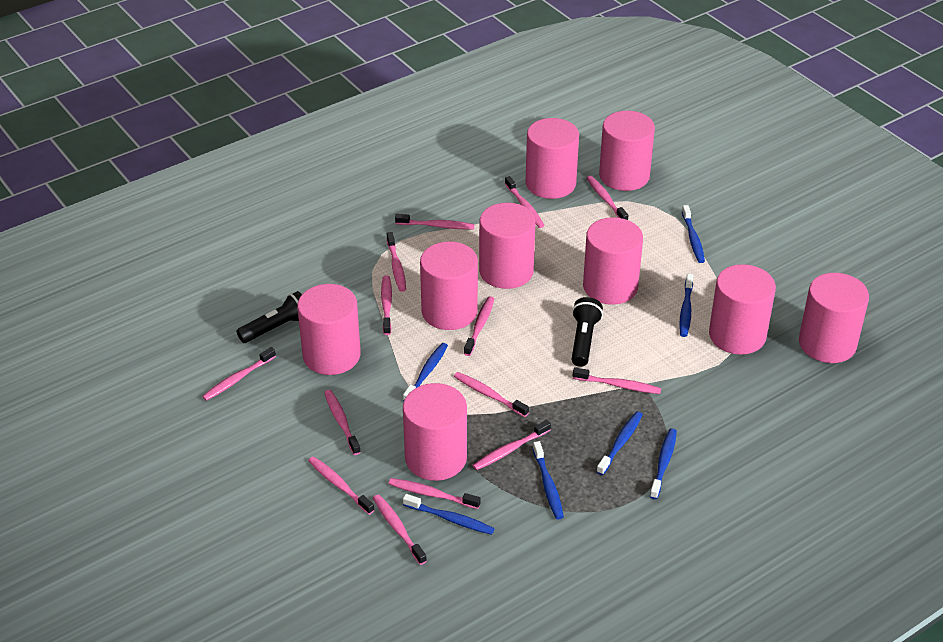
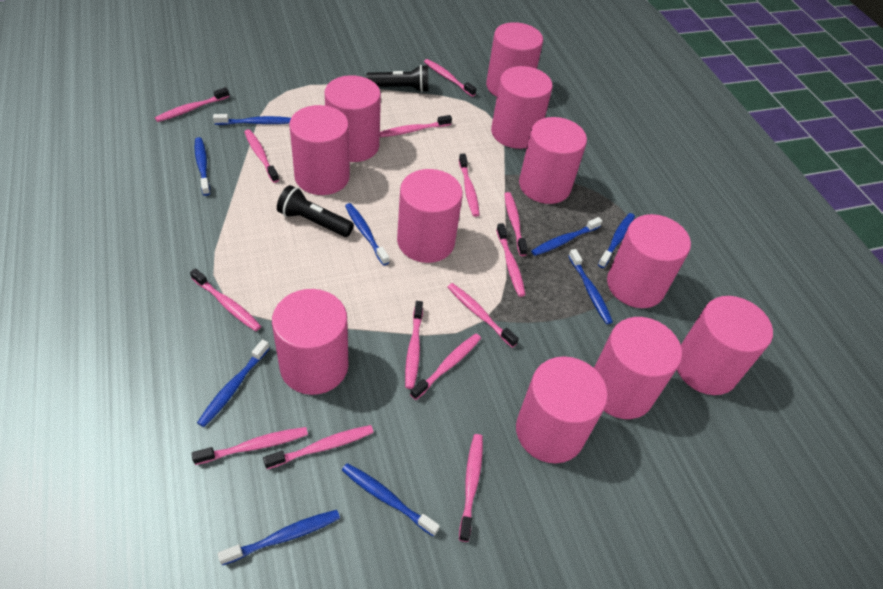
blue toothbrush: [403,343,448,401] [403,494,495,535] [533,441,564,520] [596,411,643,475] [650,428,677,499] [679,274,693,337] [682,205,705,263] = 7 -> [195,137,210,196] [197,339,270,427] [213,114,291,125] [218,510,340,565] [342,463,440,537] [345,203,389,265] [531,217,603,256] [569,249,613,324] [598,213,635,268] = 9
pink cylinder: [297,284,361,375] [403,383,467,481] [420,242,478,330] [479,203,536,289] [525,118,579,199] [583,217,643,305] [599,111,655,191] [709,264,776,355] [799,273,869,363] = 9 -> [272,289,348,395] [289,105,350,195] [325,75,381,162] [397,169,463,263] [486,22,543,97] [491,66,553,149] [516,356,608,463] [519,117,587,204] [594,317,682,419] [607,214,691,308] [677,296,773,395] = 11

